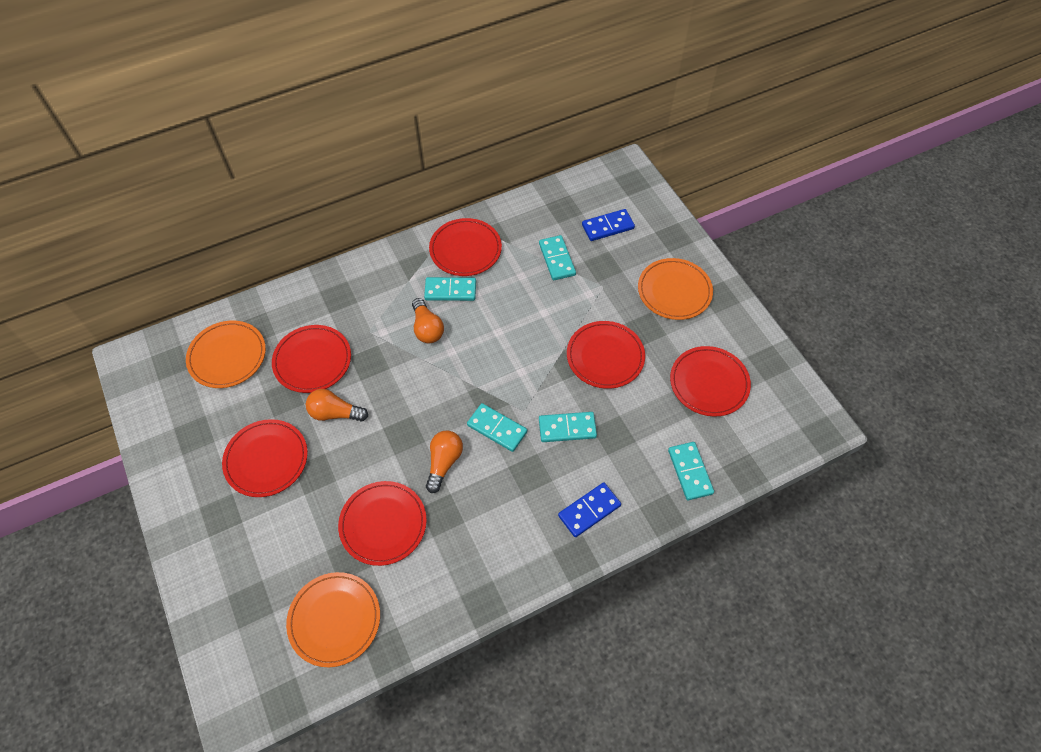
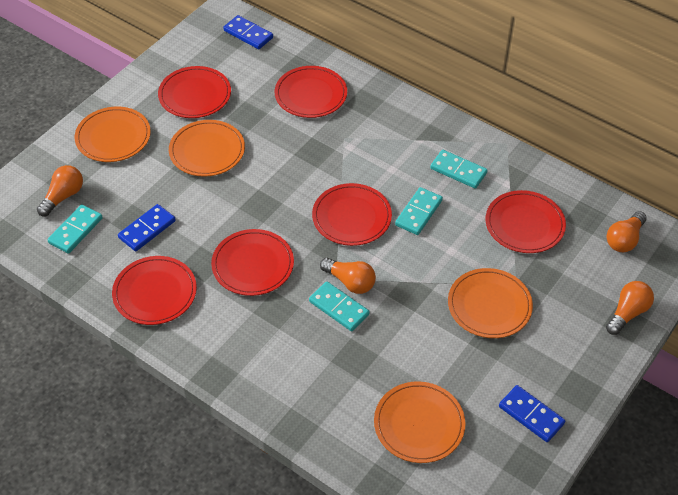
blue domino: [558,482,621,537] [582,209,635,241] = 2 -> [118,204,176,251] [223,15,273,49] [499,385,565,442] = 3
orange light bulb: [306,389,368,422] [412,298,444,343] [426,431,463,493] = 3 -> [37,165,83,216] [320,258,376,294] [606,281,654,335] [607,211,647,252] = 4
orange plate: [186,321,266,388] [286,572,380,667] [638,258,713,320] = 3 -> [75,107,151,162] [169,120,245,177] [374,382,465,463] [448,268,533,338] = 4
turquoise domino: [424,277,476,301] [467,403,527,452] [539,235,576,280] [539,412,597,442] [668,442,714,500] = 5 -> [48,204,103,254] [309,281,370,331] [395,187,443,235] [430,150,488,189] = 4

